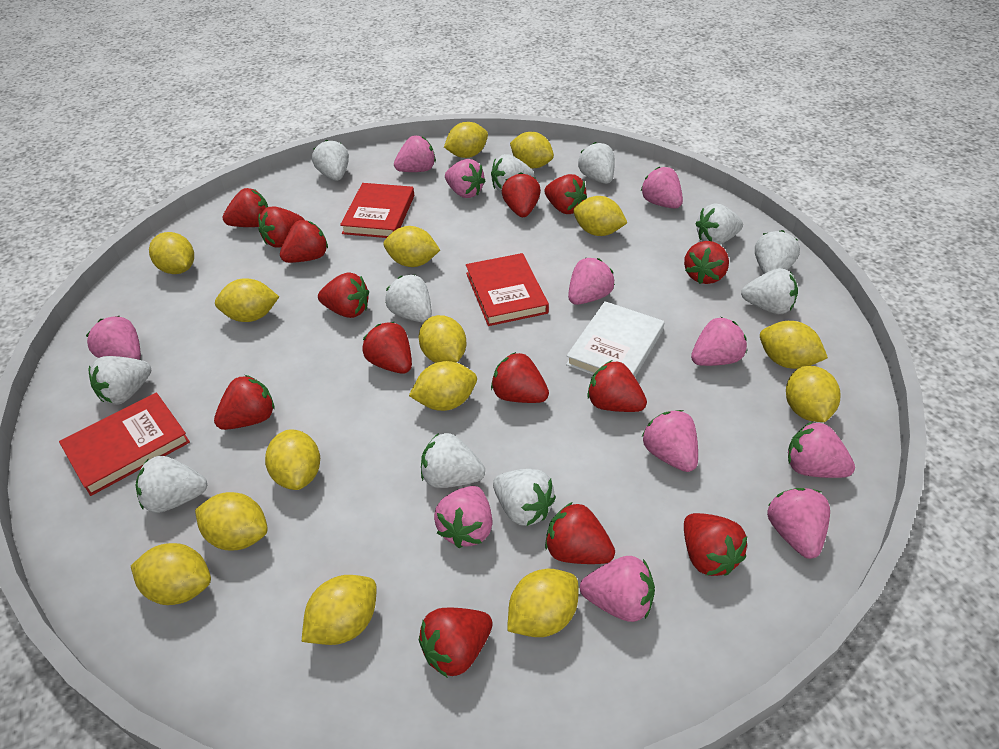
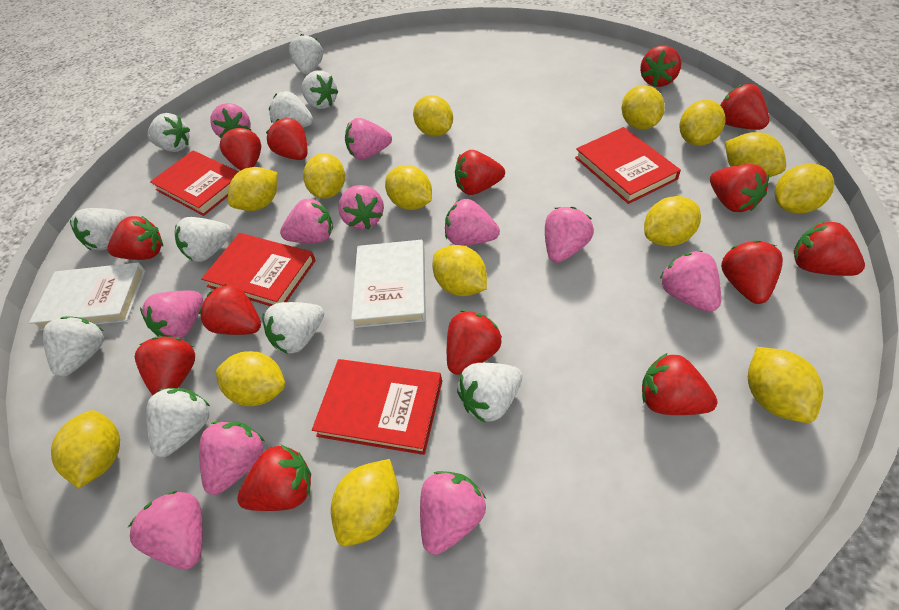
red book: [59,392,190,496] [340,183,414,238] [466,253,549,326] = 3 -> [150,150,239,216] [201,233,316,306] [312,359,442,455] [575,127,681,204] = 4
white book: [566,301,664,377] = 1 -> [29,262,146,331] [351,240,426,328] = 2
white strawberry: [89,356,151,405] [136,456,207,513] [312,140,349,181] [385,275,432,323] [421,433,485,488] [491,154,534,192] [493,469,556,526] [578,142,615,184] [696,204,743,244] [741,268,798,314] [755,230,800,274] = 11 -> [43,317,104,377] [70,208,127,251] [146,388,211,457] [147,113,190,152] [175,217,232,262] [262,302,324,354] [269,91,313,127] [289,34,323,74] [301,70,339,109] [457,363,522,423] = 10
yellow lemon: [131,543,211,605] [149,232,194,274] [195,492,268,550] [215,278,279,322] [265,430,320,490] [302,575,377,645] [384,226,440,267] [409,361,477,411] [419,315,466,363] [444,122,488,158] [507,569,578,637] [510,132,554,169] [573,196,627,236] [760,321,828,369] [786,366,840,422] = 15 -> [51,410,120,488] [216,351,285,406] [228,167,278,211] [303,153,345,199] [331,459,399,546] [385,165,432,210] [413,95,453,137] [433,245,487,296] [622,85,665,130] [644,196,701,246] [679,100,725,146] [725,132,786,177] [748,347,823,423] [775,164,834,214] = 14

